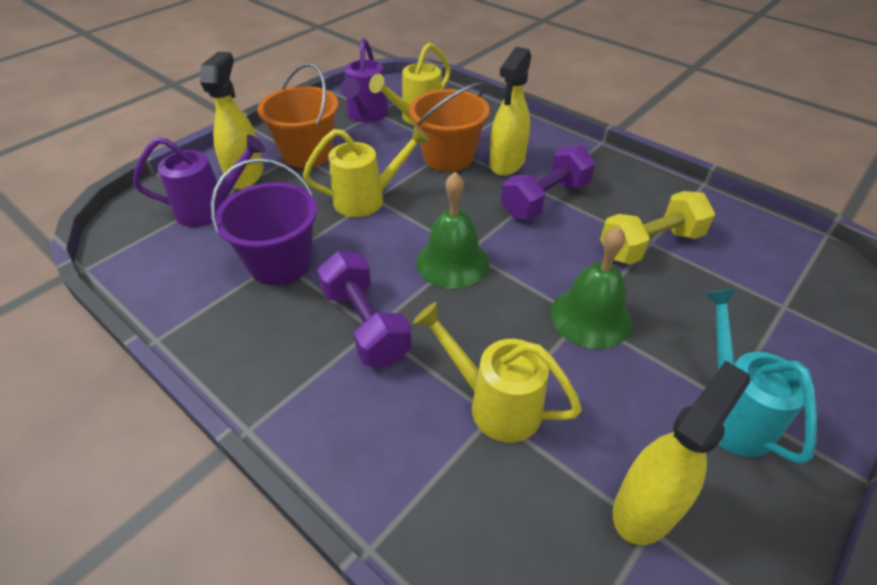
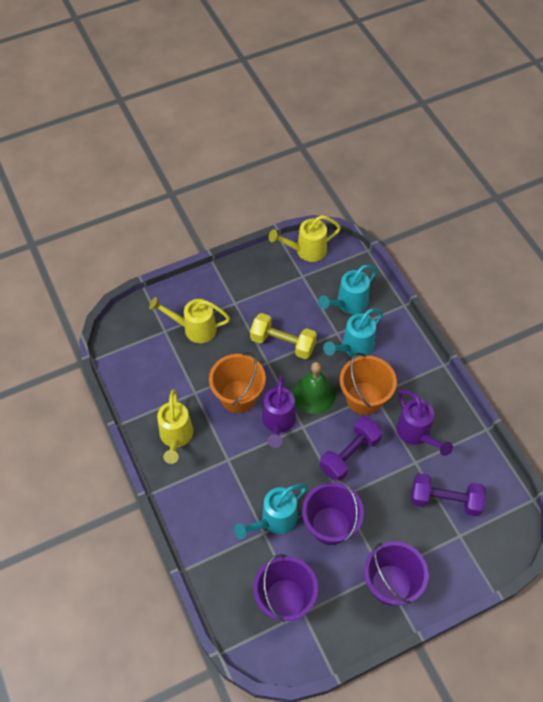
green bell: [416,172,489,289] [551,226,632,349] = 2 -> [292,362,336,414] = 1
purple bucket: [211,158,317,285] = 1 -> [253,554,318,622] [302,479,364,545] [364,541,428,606] = 3
turquoise watering can: [704,288,817,464] = 1 -> [234,483,308,539] [318,265,377,314] [323,308,383,358] = 3
yellow spray bottle: [200,52,264,190] [489,47,531,176] [613,360,751,545] = 3 -> none = 0

